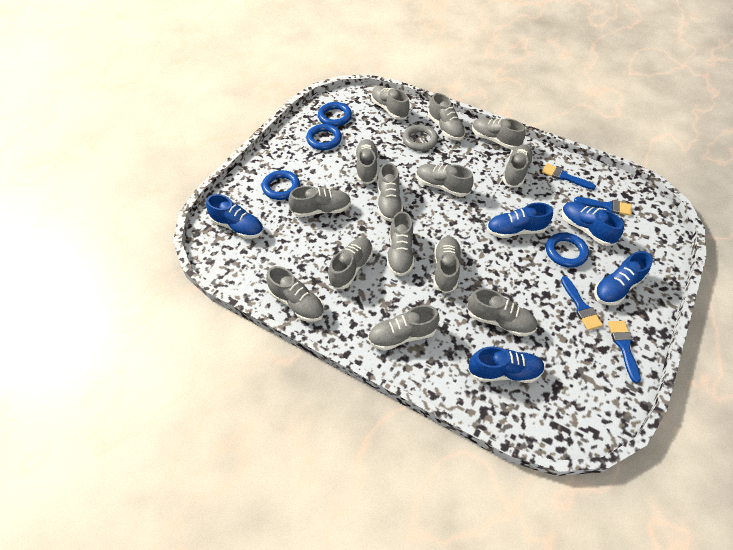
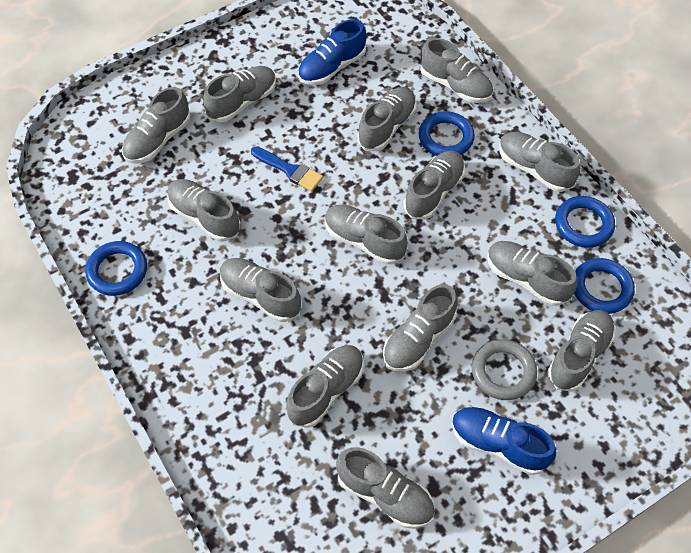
blue brush: [542,163,596,190] [561,276,603,330] [574,197,632,216] [608,321,641,383] = 4 -> [251,147,323,191] = 1
blue shoe: [206,194,264,239] [468,346,545,383] [487,203,553,238] [562,202,624,246] [594,251,653,305] = 5 -> [298,19,366,85] [452,407,556,475] = 2

